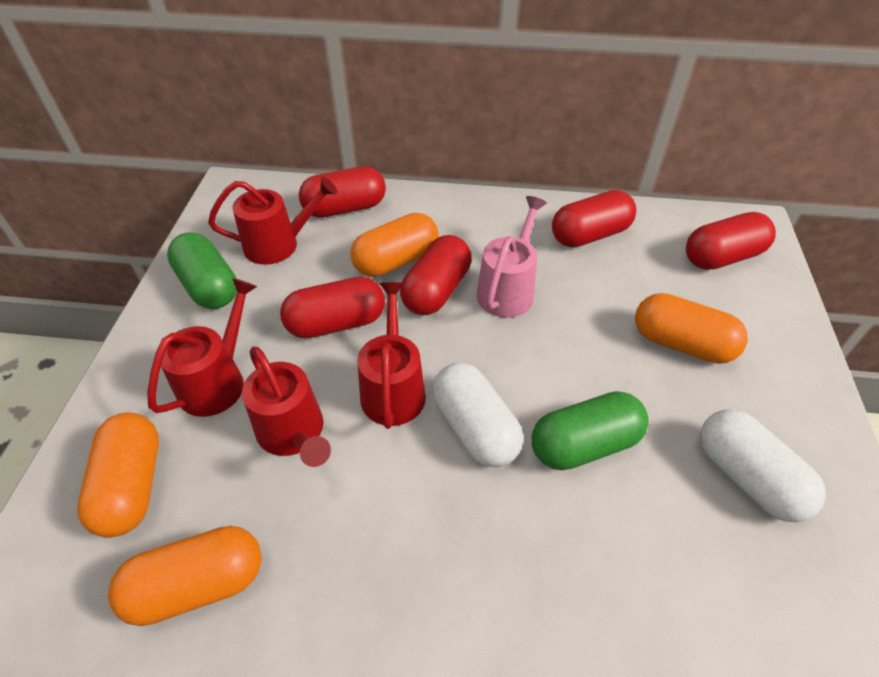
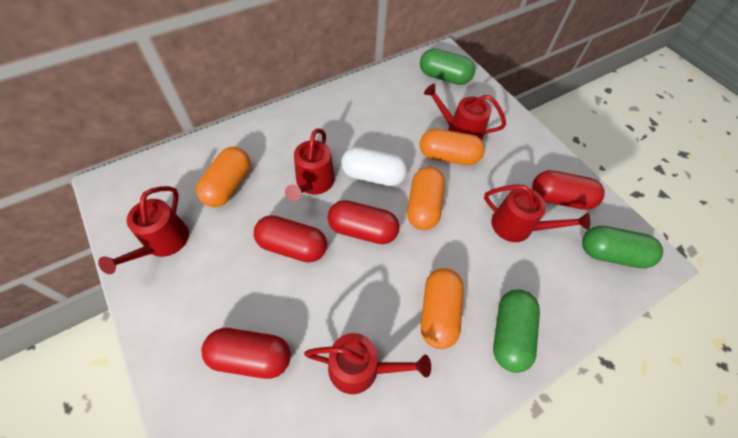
green capsule: [167,232,237,309] [532,391,649,470] = 2 -> [420,48,475,85] [493,290,540,373] [582,226,663,268] = 3
pink watering can: [477,196,547,318] = 1 -> none = 0
red capsule: [280,277,385,338] [299,166,386,218] [400,235,472,315] [552,190,636,247] [686,212,776,270] = 5 -> [202,328,291,379] [254,215,327,263] [328,200,400,244] [532,170,605,210] = 4
red watering can: [147,278,257,417] [208,177,337,265] [242,346,331,467] [357,282,426,429] = 4 -> [98,186,189,274] [285,129,335,201] [304,333,431,394] [424,84,506,140] [484,185,590,242] = 5
white capsule: [433,363,523,467] [700,409,826,522] = 2 -> [341,147,408,186] = 1

